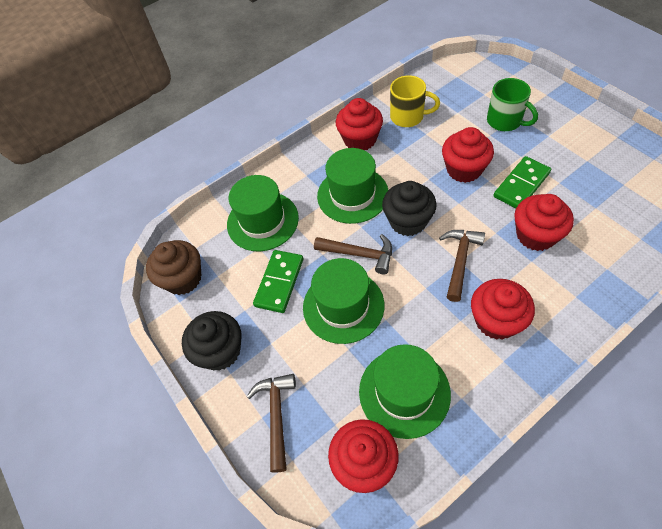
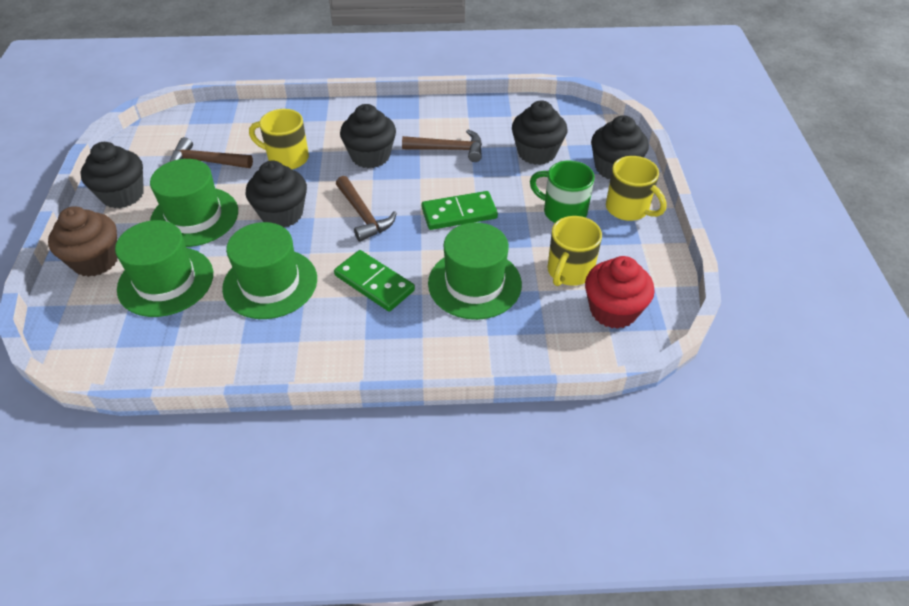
black cupcake: [182,311,241,371] [382,181,437,236] = 2 -> [80,142,144,208] [245,161,307,227] [340,104,396,168] [512,101,567,165] [591,115,649,179] = 5
red cupcake: [328,419,399,493] [336,98,383,151] [442,127,494,183] [471,279,535,340] [514,194,574,251] = 5 -> [585,256,655,329] = 1
yellow mug: [390,75,440,127] = 1 -> [249,109,309,169] [547,216,602,286] [606,156,666,221] = 3

